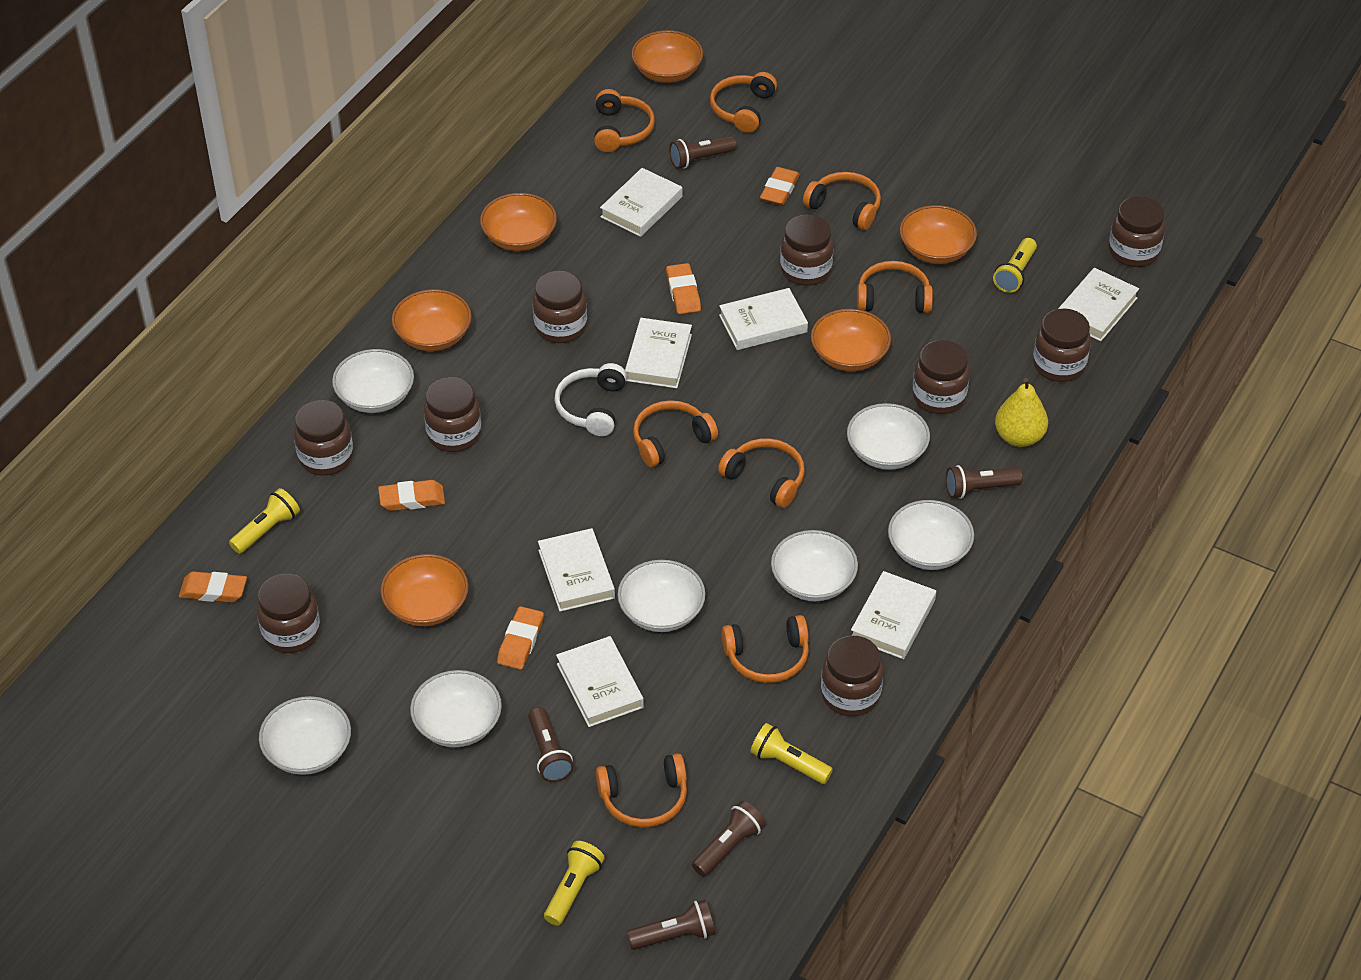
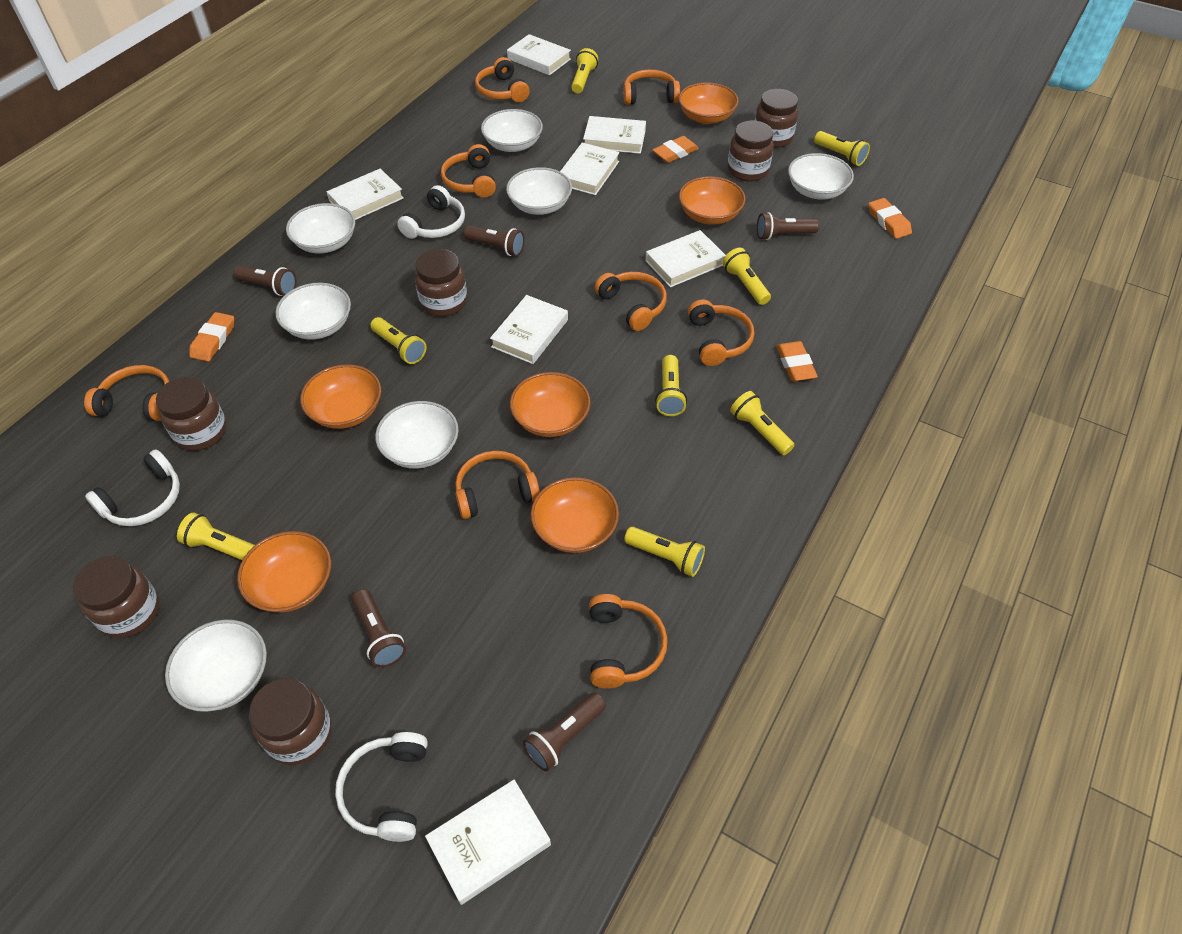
brown jar: [257,574,320,653] [294,400,353,476] [424,377,481,452] [533,271,587,343] [780,215,833,286] [821,635,883,716] [913,340,970,414] [1033,309,1091,382] [1109,196,1165,267] = 9 -> [73,556,160,638] [156,377,227,451] [249,678,332,765] [415,249,467,316] [728,120,774,182] [755,89,798,148] = 6
orange eraser: [179,571,247,603] [378,480,445,511] [497,606,544,670] [666,263,701,314] [760,167,800,205] = 5 -> [189,312,234,362] [652,136,699,163] [776,341,818,381] [868,198,912,239] = 4
white headphones: [554,363,627,436] = 1 -> [85,449,180,526] [335,732,428,842] [397,185,465,239] = 3
yellow flashlight: [229,488,300,554] [544,841,605,926] [750,723,833,784] [993,238,1037,293] = 4 -> [177,513,255,560] [370,317,427,364] [571,48,598,93] [624,527,705,577] [655,355,687,416] [722,248,771,305] [730,391,795,455] [814,131,870,166] = 8
yellow pear: [995,378,1048,447] = 1 -> none = 0

